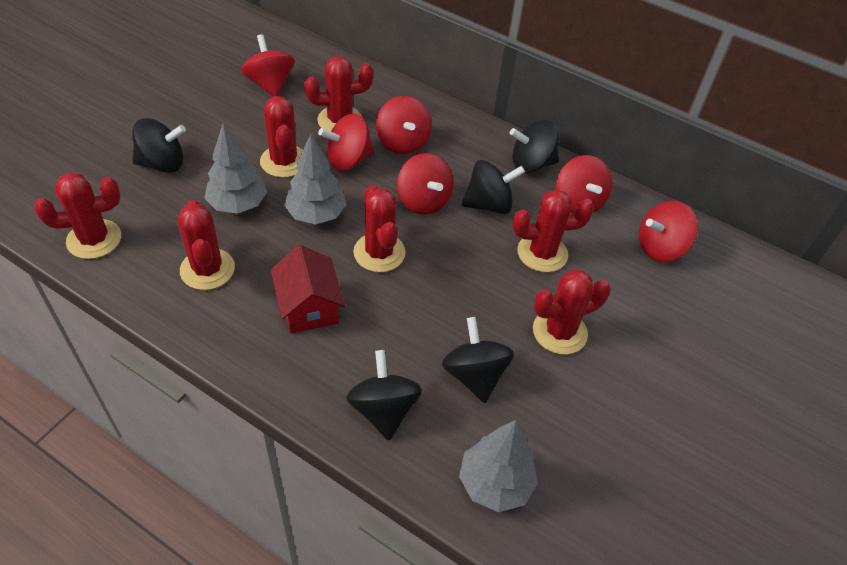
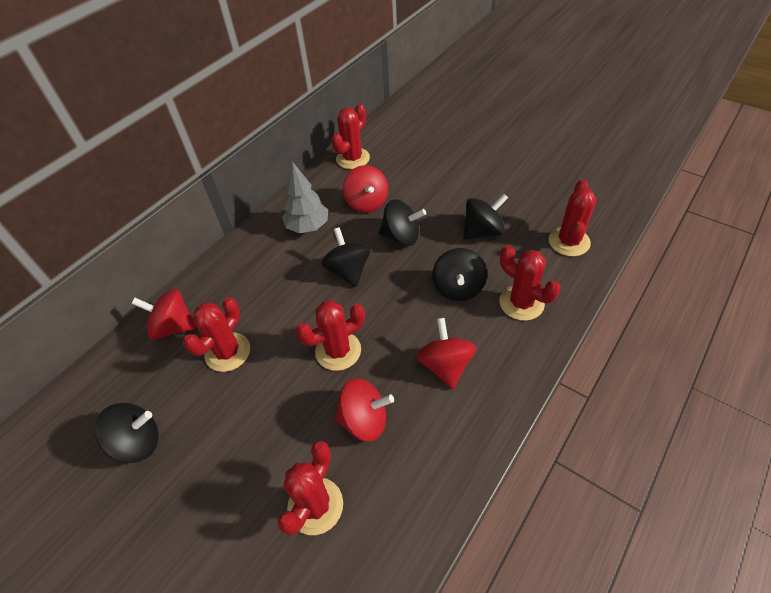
grey tree: [205,123,267,214] [284,134,347,225] [459,420,538,512] = 3 -> [282,162,328,233] = 1
red cactus: [34,173,121,259] [178,200,235,290] [260,96,303,178] [304,56,373,131] [353,185,406,272] [513,189,594,272] [533,270,611,355] = 7 -> [183,297,250,372] [277,441,343,535] [296,300,365,371] [331,104,370,169] [499,245,561,321] [549,179,596,256] = 6
red house: [270,245,345,333] = 1 -> none = 0
red spinning top: [241,34,295,97] [318,114,375,171] [376,96,432,154] [397,153,453,215] [556,155,612,214] [639,201,698,262] = 6 -> [131,289,197,340] [334,378,394,442] [343,165,388,213] [417,318,477,389] = 4

